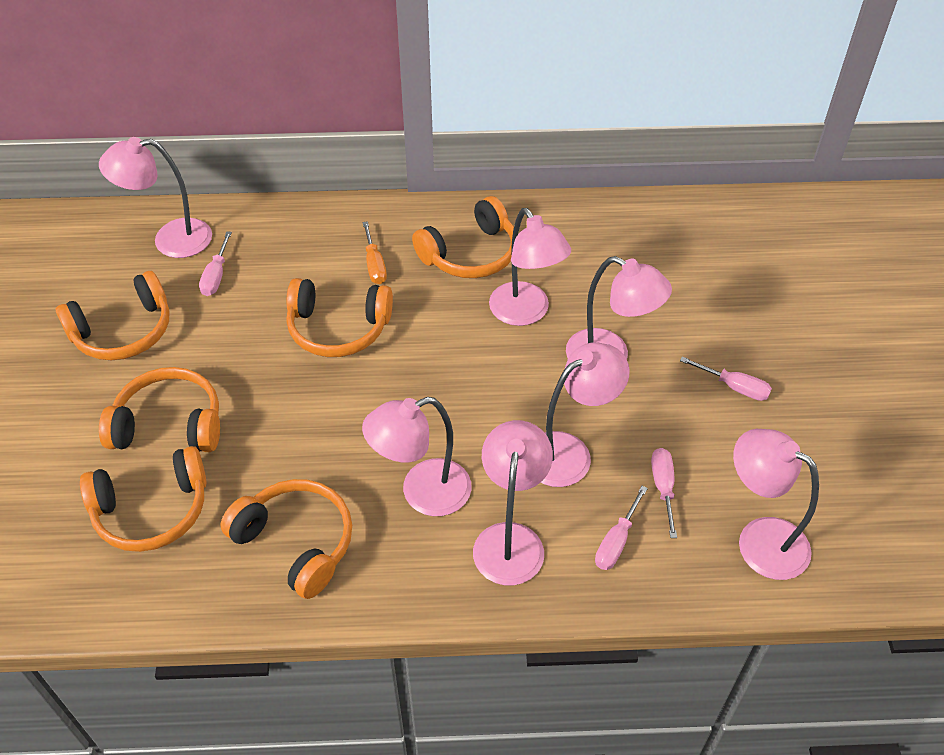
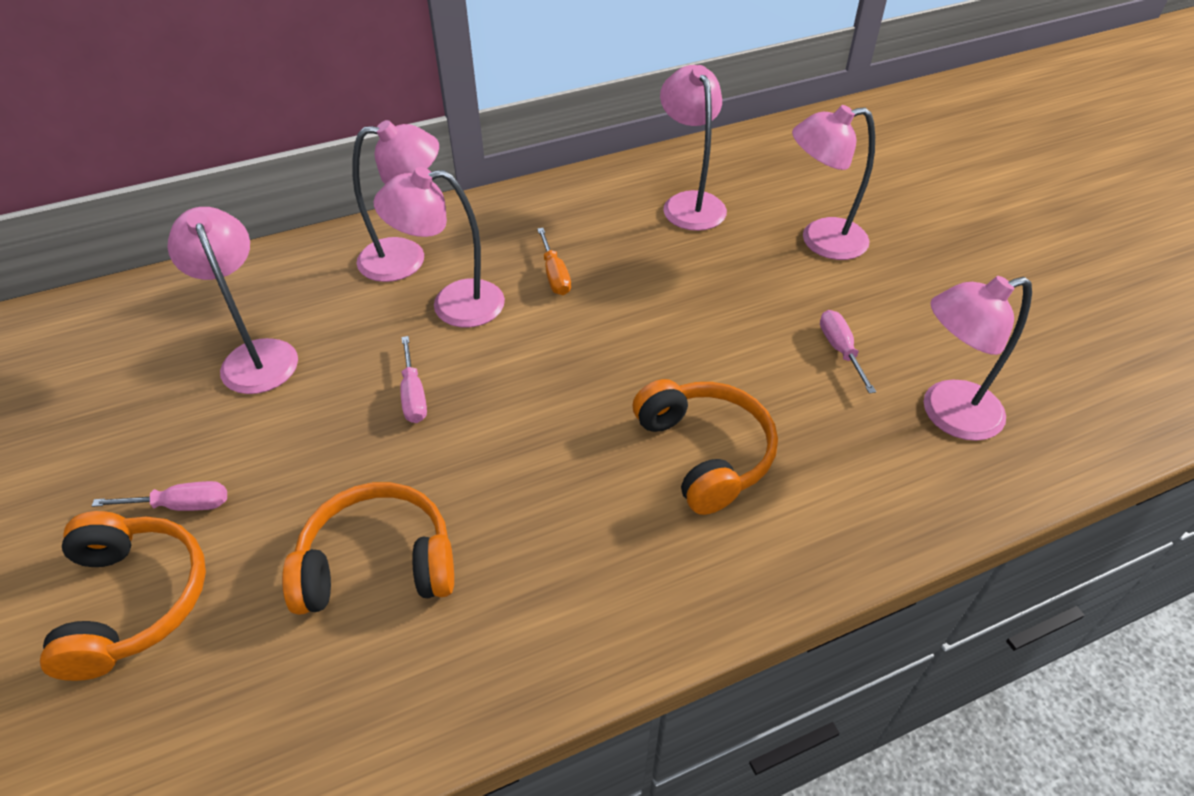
orange headphones: [56,271,170,360] [80,446,206,552] [99,367,220,452] [220,479,352,599] [286,278,393,357] [412,196,514,278] = 6 -> [40,511,206,681] [282,482,454,615] [633,379,778,515] = 3
pink lamp: [99,137,212,258] [362,397,472,516] [473,420,553,586] [489,208,571,326] [540,342,630,487] [566,256,672,359] [733,429,819,580] = 7 -> [167,207,298,394] [352,120,439,282] [373,167,505,327] [660,65,727,231] [792,105,875,260] [923,276,1032,441] = 6
pink screwdriver: [199,231,232,296] [595,486,648,570] [651,448,677,538] [680,357,772,401] = 4 -> [92,481,227,511] [400,336,427,423] [820,310,876,394] = 3

